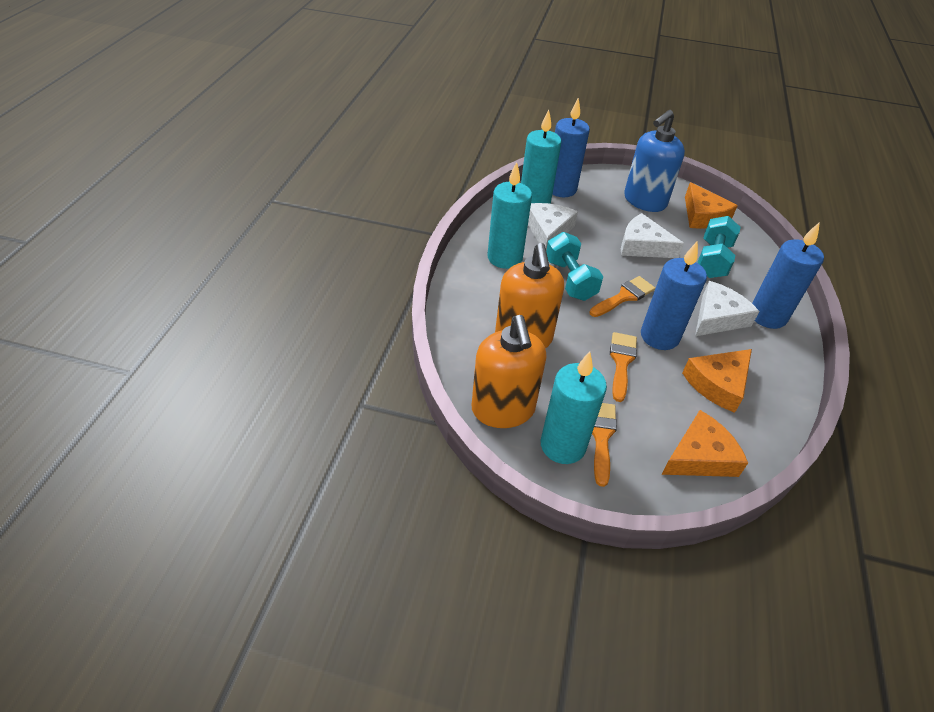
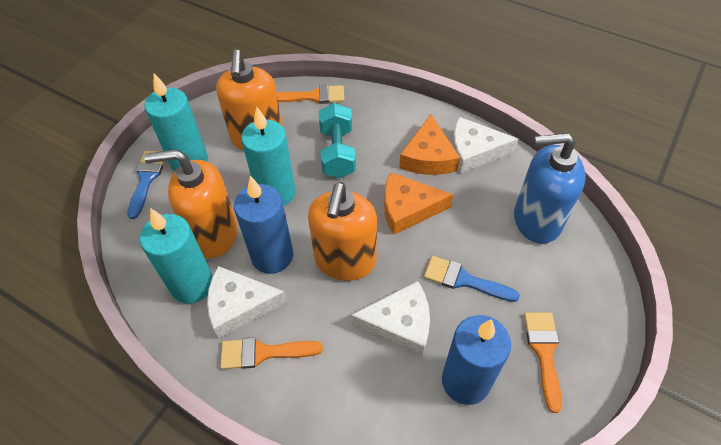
blue brush: none = 0 -> [127,151,164,219] [424,256,520,302] = 2
blue candle: [552,98,590,197] [641,241,707,350] [752,222,824,329] = 3 -> [234,176,293,274] [442,315,511,405] = 2
orange cheese: [662,410,748,477] [682,349,752,413] [685,182,738,229] = 3 -> [384,172,454,235] [399,114,460,175] = 2
orange soap dispenser: [472,315,546,428] [495,243,564,348] = 2 -> [144,149,238,258] [216,49,283,151] [308,182,377,281] = 3
turquoise dumbbell: [546,232,603,301] [697,216,740,278] = 2 -> [319,103,356,178] = 1

